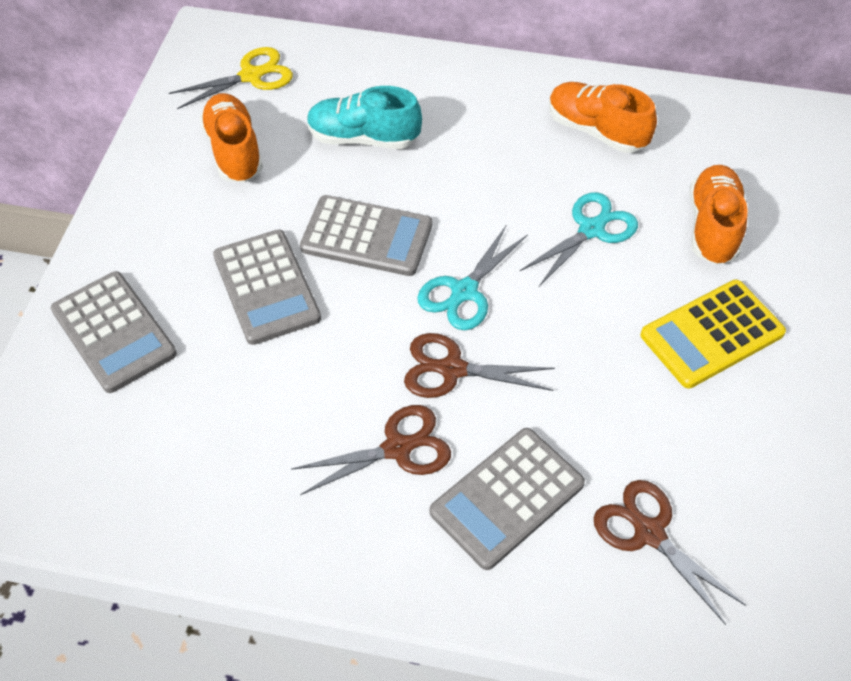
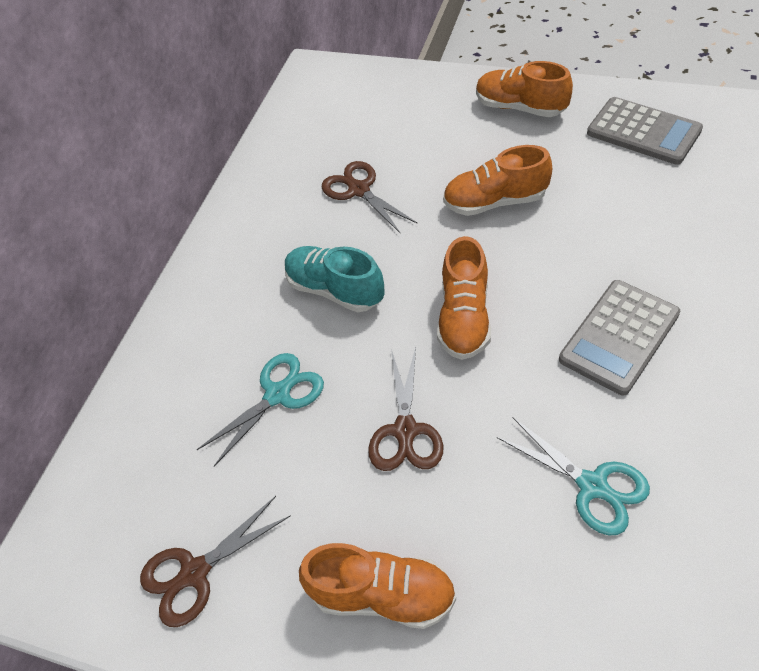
grey calculator: [51,271,177,393] [213,229,321,345] [300,195,432,276] [430,428,585,570] = 4 -> [559,280,680,395] [587,97,703,165] = 2
orange shoe: [199,93,263,182] [549,82,657,153] [689,165,748,265] = 3 -> [299,543,456,629] [437,236,491,360] [443,145,552,216] [476,61,573,117] = 4
yellow calculator: [640,280,786,388] = 1 -> none = 0
yellow scissors: [169,47,293,109] = 1 -> none = 0

